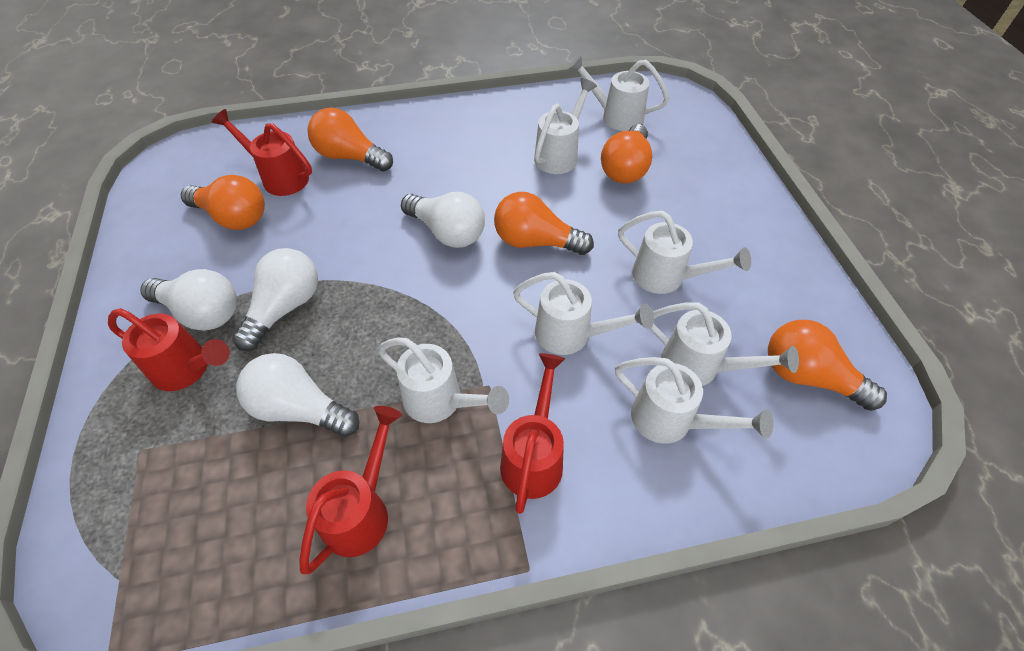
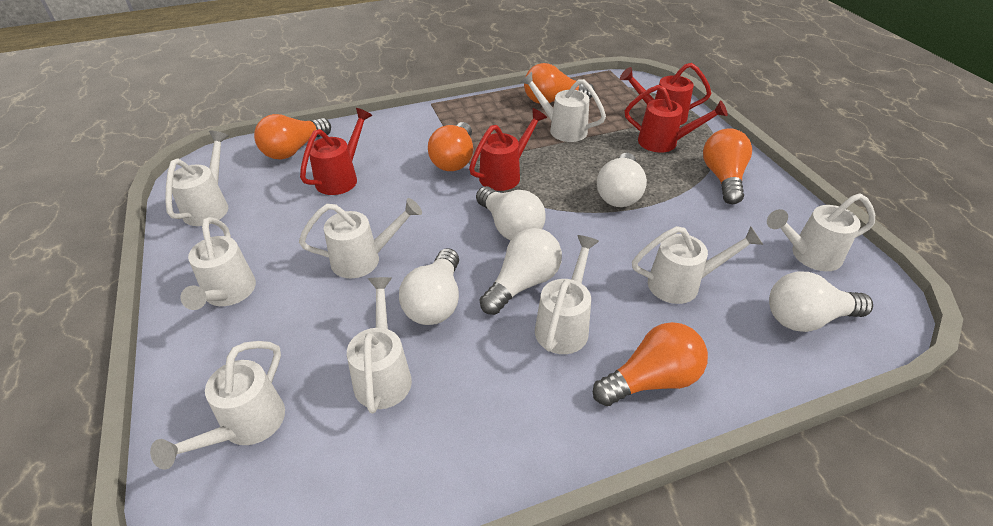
white light bulb: [140,269,237,331] [232,248,318,351] [236,353,359,437] [401,192,485,248] = 4 -> [399,248,459,325] [476,186,546,240] [480,228,562,315] [597,153,647,207] [769,272,873,332] = 5
white watering can: [378,337,509,423] [513,272,654,355] [534,78,597,174] [568,55,669,131] [615,357,774,444] [618,211,751,294] [650,302,799,386] = 7 -> [150,341,285,470] [165,131,229,226] [181,217,256,310] [299,198,422,278] [347,277,412,414] [520,72,606,142] [535,235,599,354] [632,226,763,304] [767,193,875,271] = 9

